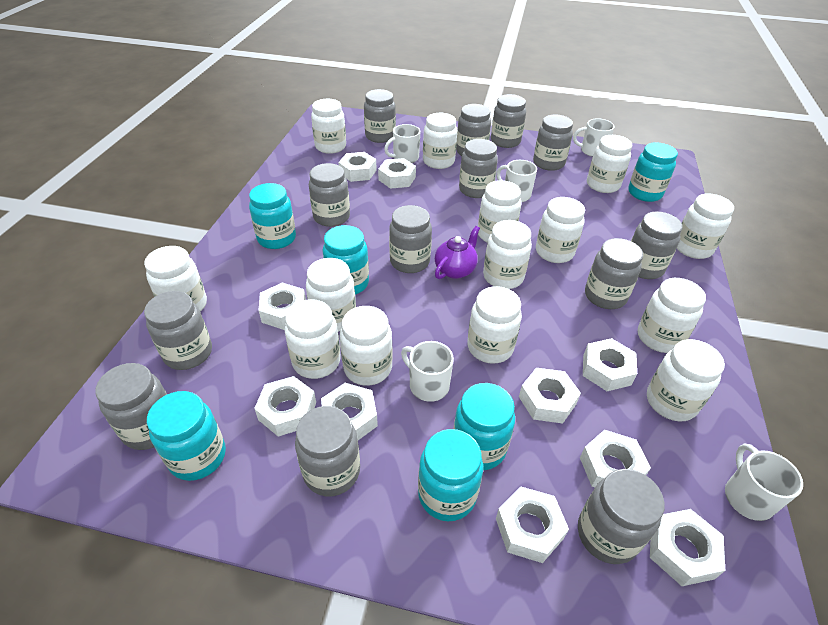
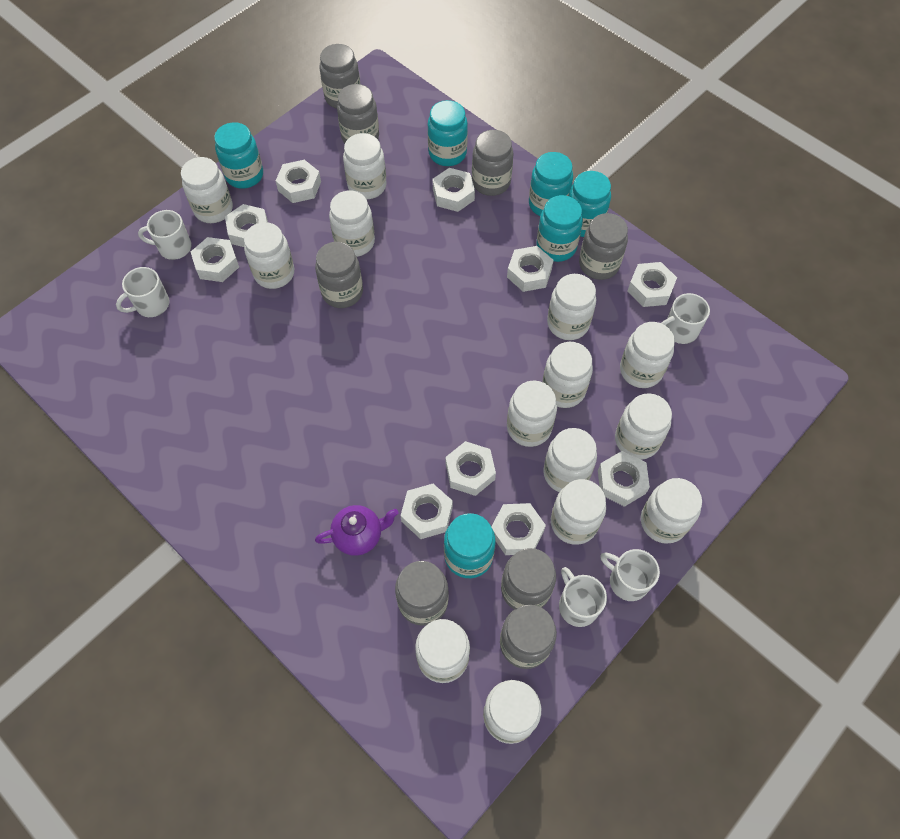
grey jar: [95,363,167,450] [144,291,212,370] [295,406,360,496] [309,163,350,227] [364,89,396,143] [389,205,432,273] [456,104,491,156] [459,139,498,198] [491,94,526,148] [533,114,573,171] [578,469,665,564] [585,238,643,309] [631,211,683,279] = 13 -> [315,242,363,308] [319,44,360,109] [337,84,379,143] [395,561,449,626] [472,130,513,196] [500,605,557,669] [501,548,556,610] [579,213,628,280] = 8

